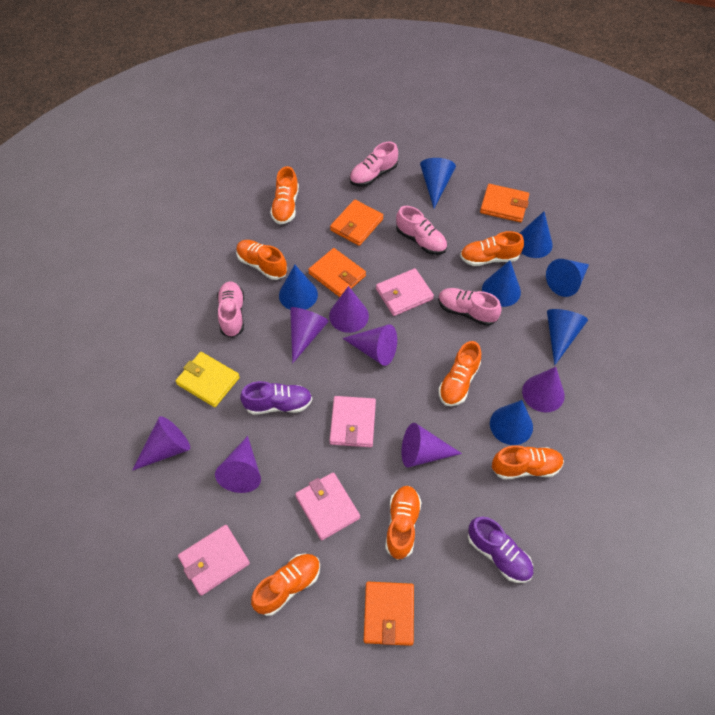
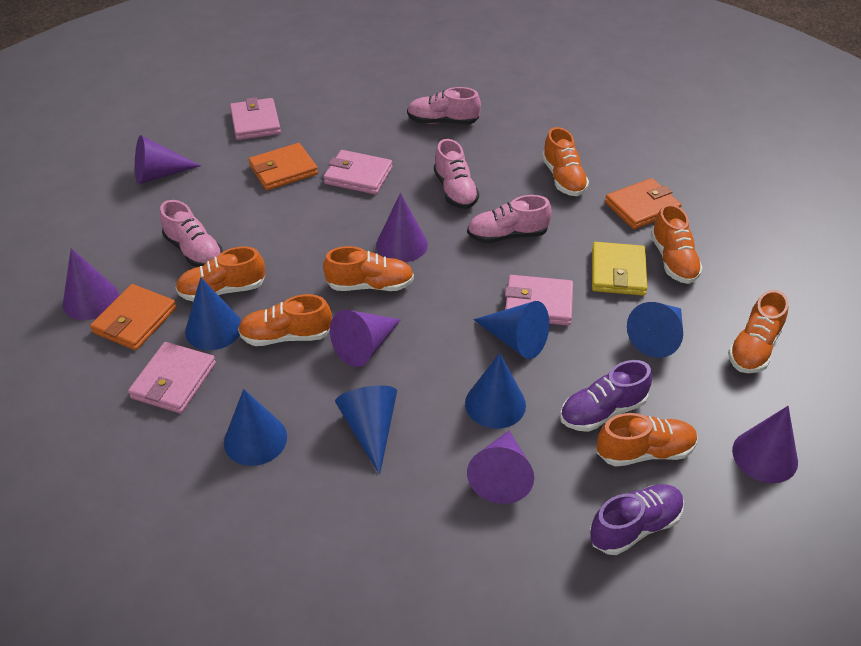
blue cone: [279,265,318,310] [420,158,456,208] [482,260,521,307] [490,400,533,445] [520,212,553,258] [546,259,589,297] [547,309,588,366] = 7 -> [185,277,241,350] [224,389,287,466] [335,386,397,475] [465,353,526,429] [473,301,549,359] [627,302,683,358] = 6
orange wallet: [308,248,366,297] [330,200,384,246] [364,582,414,646] [480,184,529,222] = 4 -> [90,284,177,350] [249,143,318,190] [605,178,682,229] = 3
purple cone: [132,416,190,471] [215,436,261,493] [290,307,329,364] [329,286,369,333] [342,324,397,366] [402,423,462,467] [522,367,565,412] = 7 -> [63,248,119,320] [135,135,202,184] [330,310,401,367] [376,193,428,262] [467,431,534,504] [732,406,798,483] = 6

